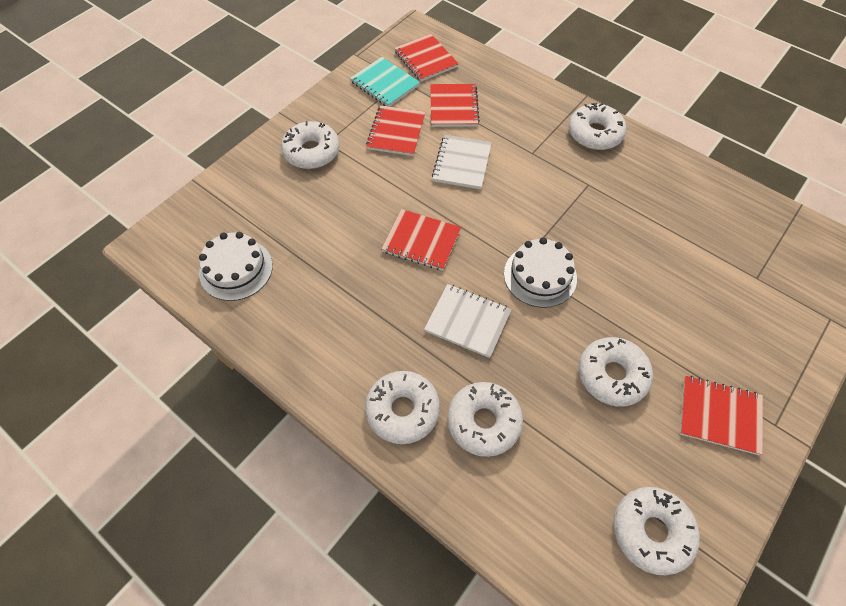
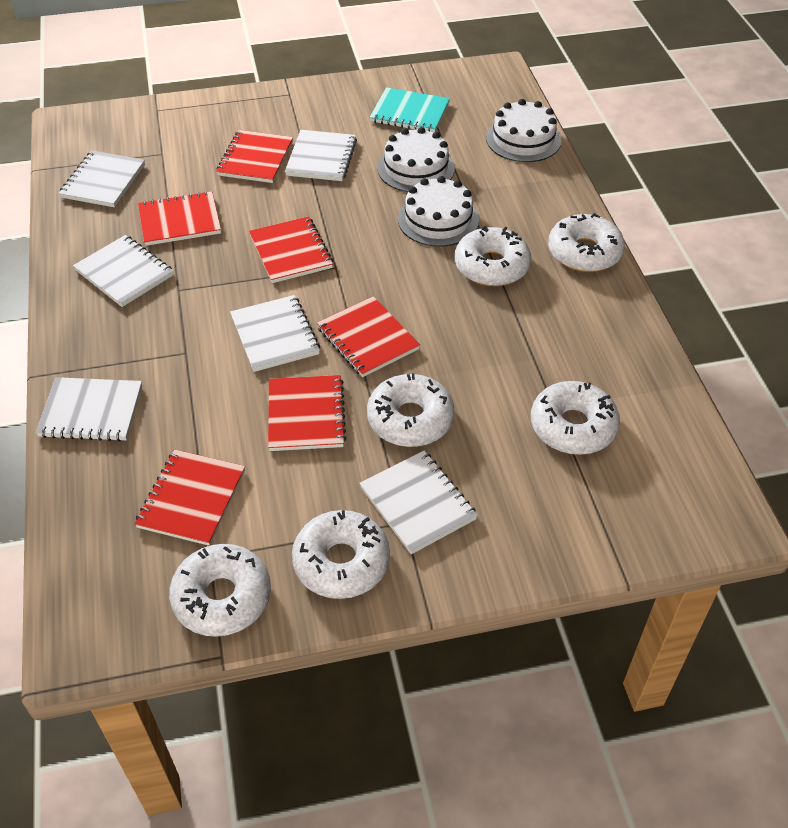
red notebook: [366,105,425,156] [382,209,461,271] [394,34,459,82] [430,84,480,127] [680,376,763,455] = 5 -> [135,450,245,546] [138,191,221,246] [216,130,293,183] [249,216,333,283] [268,375,346,451] [317,296,420,377] = 6
white cake: [199,232,273,301] [504,237,577,308] = 2 -> [377,127,455,192] [398,176,479,247] [486,99,561,162] = 3
white notebook: [424,284,512,358] [432,135,492,189] = 2 -> [36,377,142,441] [59,151,145,207] [73,235,174,307] [230,295,320,372] [285,130,357,181] [359,450,478,554] = 6

